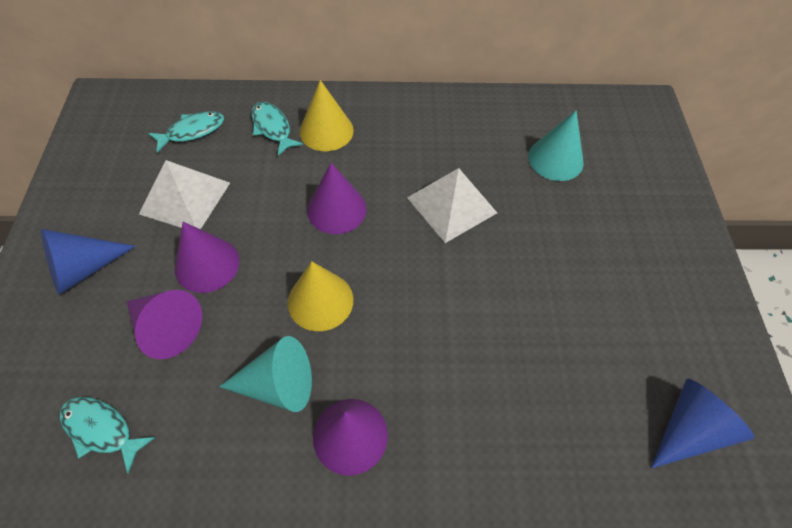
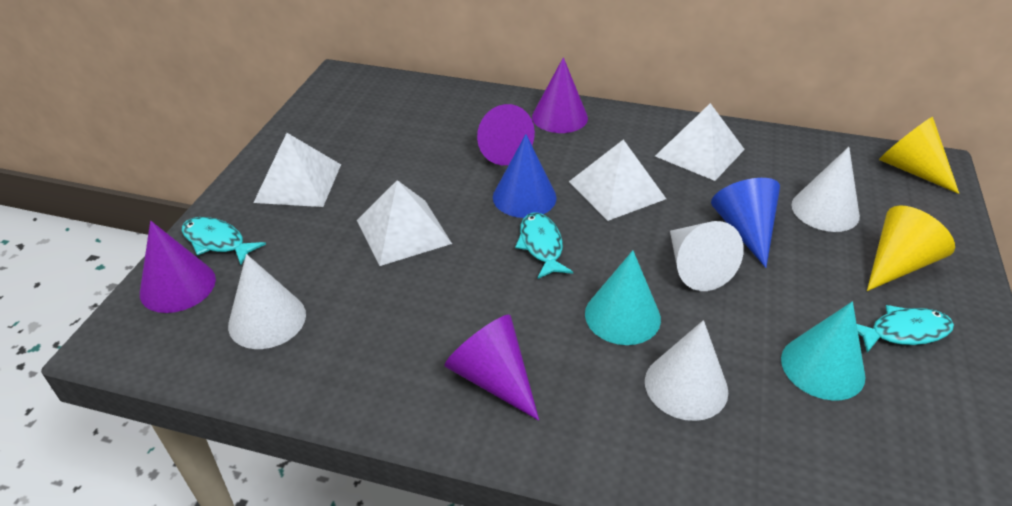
white cone: none = 0 -> [228,254,306,349] [645,320,728,421] [670,221,744,291] [792,147,860,232] = 4
white pyramid: [139,160,230,229] [407,168,497,243] = 2 -> [253,133,341,207] [357,180,452,266] [569,139,666,221] [655,103,745,181] = 4

